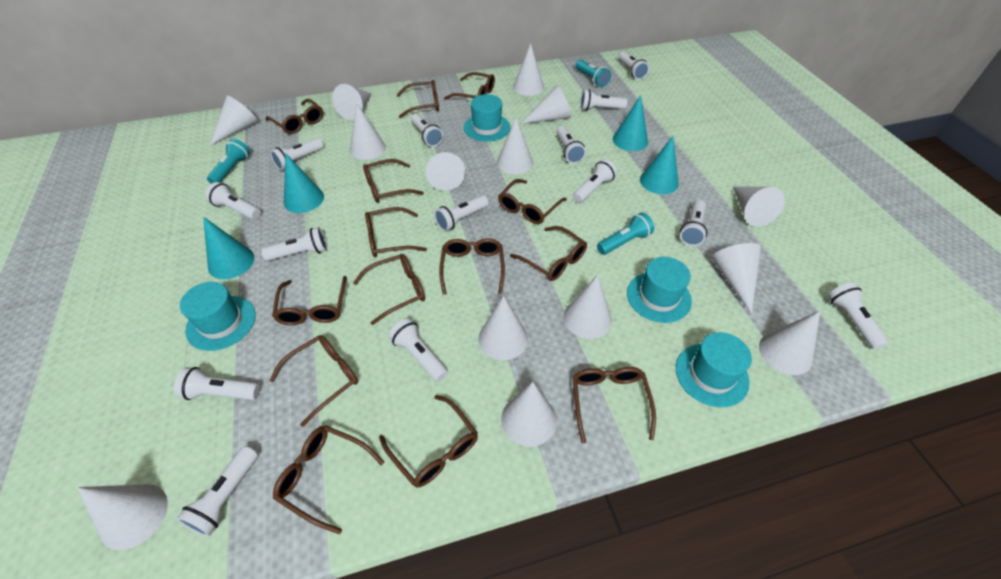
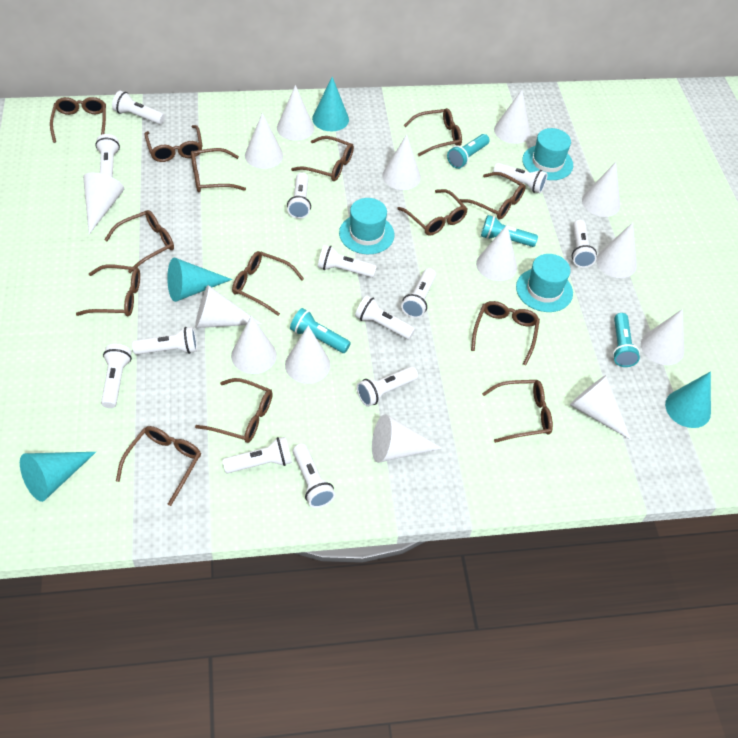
turquoise flashlight: [207,139,250,184] [576,60,611,87] [597,213,654,255] = 3 -> [290,308,351,353] [447,134,490,169] [481,215,538,247] [612,313,640,367] = 4
turquoise hat: [180,282,256,351] [464,94,510,142] [627,257,692,323] [676,332,752,407] = 4 -> [339,198,394,254] [516,254,573,312] [522,128,573,180] = 3
white flashlight: [174,367,260,400] [176,446,258,537] [205,182,261,220] [261,227,327,261] [270,138,324,170] [389,318,448,382] [411,113,443,147] [434,195,489,231] [556,126,586,163] [573,159,617,203] [580,89,627,111] [618,51,649,80] [680,200,707,246] [828,282,889,349] = 14 -> [95,134,120,177] [101,344,132,408] [112,91,165,124] [132,327,197,355] [223,437,292,473] [287,172,311,219] [293,444,335,508] [318,245,377,278] [355,295,415,339] [357,366,418,407] [401,268,436,318] [493,163,548,193] [572,220,597,268] = 13

